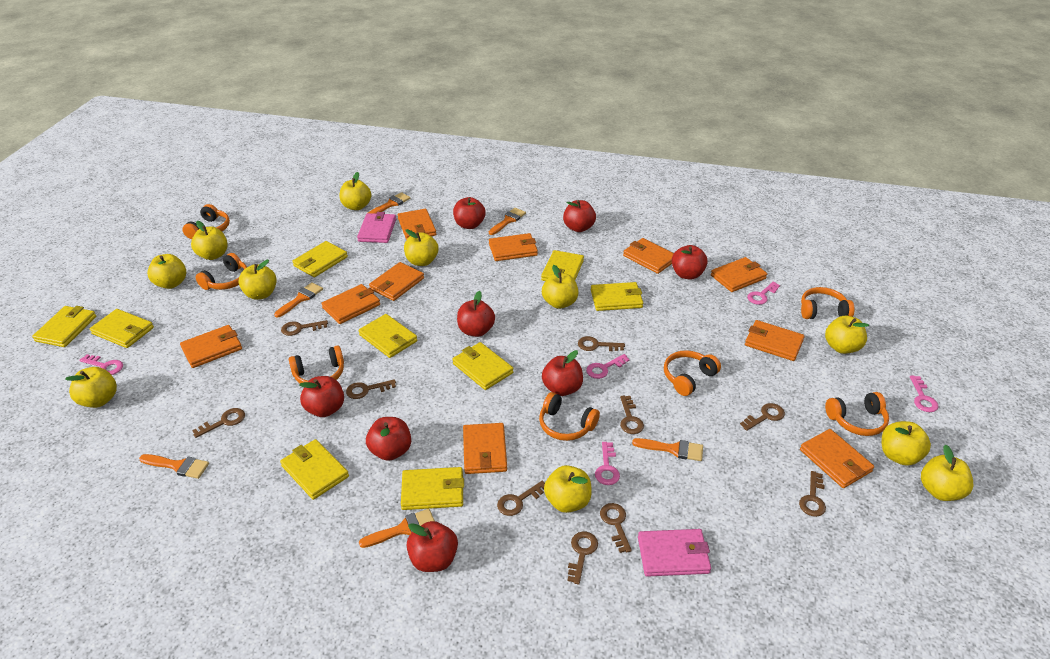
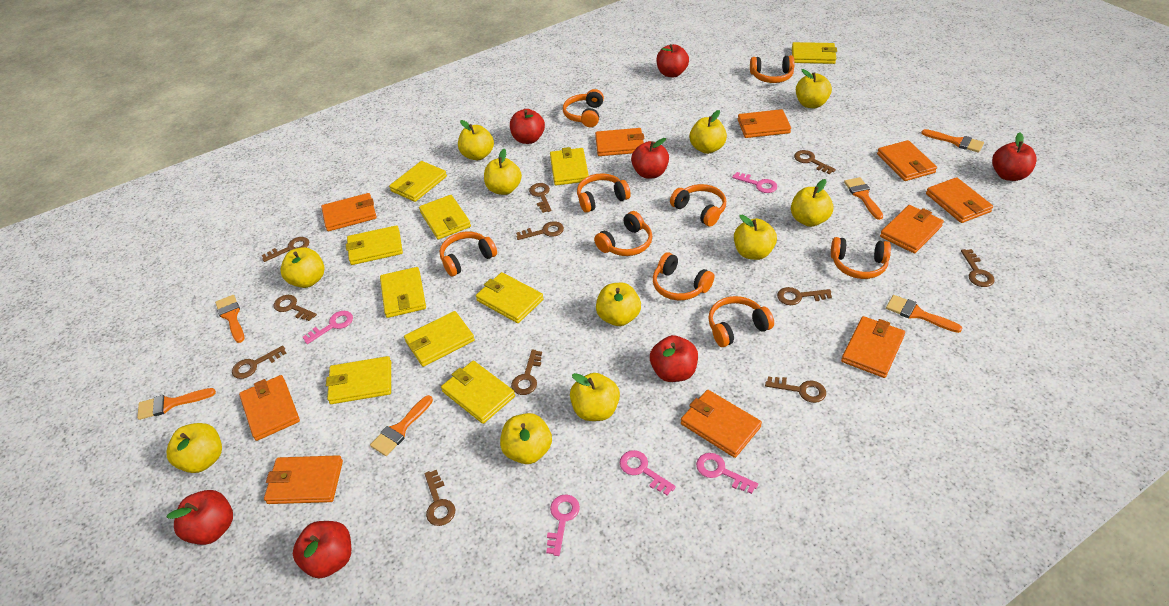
brown key: [192,408,245,438] [281,320,328,336] [346,379,396,399] [497,480,545,516] [568,531,598,585] [578,336,625,351] [600,503,632,553] [620,396,644,434] [740,403,785,431] [799,471,826,517] = 10 -> [232,345,286,379] [262,237,309,262] [273,295,317,321] [425,470,455,526] [511,350,542,395] [516,221,564,240] [529,183,552,213] [765,376,826,403] [777,287,832,305] [794,150,836,174] [961,249,994,287] = 11
orange headphones: [182,204,230,239] [195,253,247,290] [289,346,344,383] [539,392,600,441] [664,350,721,396] [801,287,855,319] [825,392,889,436] = 7 -> [440,232,497,276] [563,89,604,127] [577,173,631,213] [594,211,652,256] [653,252,714,300] [670,184,726,227] [708,296,774,347] [750,55,795,83] [831,237,891,279] = 9
pink wallet: [357,212,396,243] [638,529,711,577] = 2 -> none = 0
red apple: [299,376,344,417] [366,417,411,461] [407,521,458,572] [453,197,486,229] [457,291,495,337] [542,350,583,396] [563,200,596,232] [672,245,708,279] = 8 -> [166,490,233,545] [293,521,351,578] [510,109,545,144] [631,138,669,179] [650,335,698,382] [656,44,689,77] [992,132,1037,181] = 7
yellow wallet: [32,306,96,347] [90,309,154,348] [280,439,349,500] [292,241,348,277] [359,314,417,358] [401,467,464,510] [452,342,513,390] [541,250,584,281] [591,282,643,311] = 9 -> [326,356,391,404] [346,225,403,265] [380,267,426,318] [389,161,447,202] [404,311,475,367] [419,195,471,239] [441,361,515,424] [476,272,544,323] [550,147,589,185] [792,42,837,64] = 10

